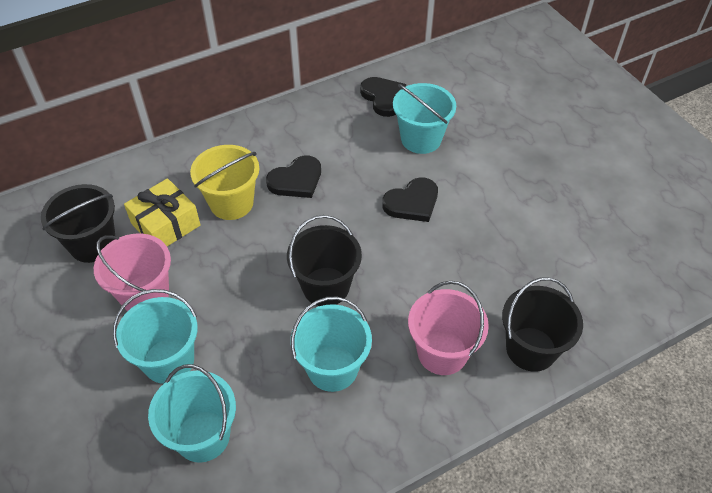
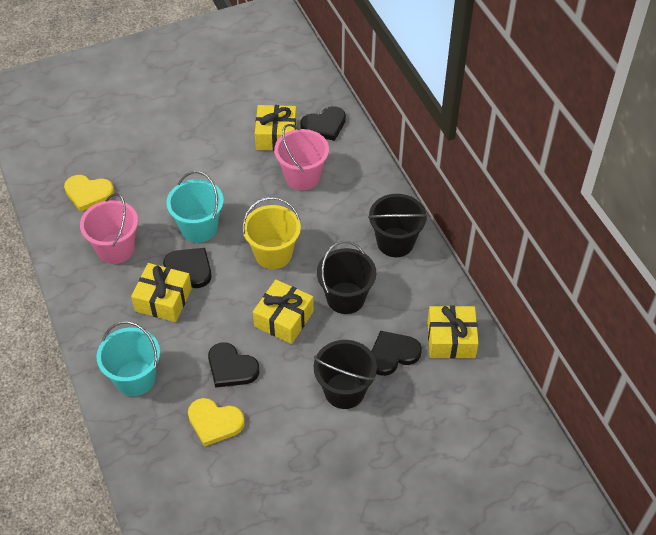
black heart: [266,156,321,198] [360,77,406,117] [382,177,438,222] = 3 -> [163,248,212,288] [208,342,260,388] [300,106,346,141] [371,331,422,376] = 4
turquoise bucket: [113,289,198,384] [148,364,236,463] [291,297,372,392] [393,83,456,154] = 4 -> [97,321,160,396] [167,171,224,243] = 2
yellow gift: [124,178,200,246] = 1 -> [131,263,192,322] [253,280,314,344] [255,105,297,151] [427,306,479,359] = 4
yellow heart: none = 0 -> [64,175,114,212] [188,398,245,447] = 2

